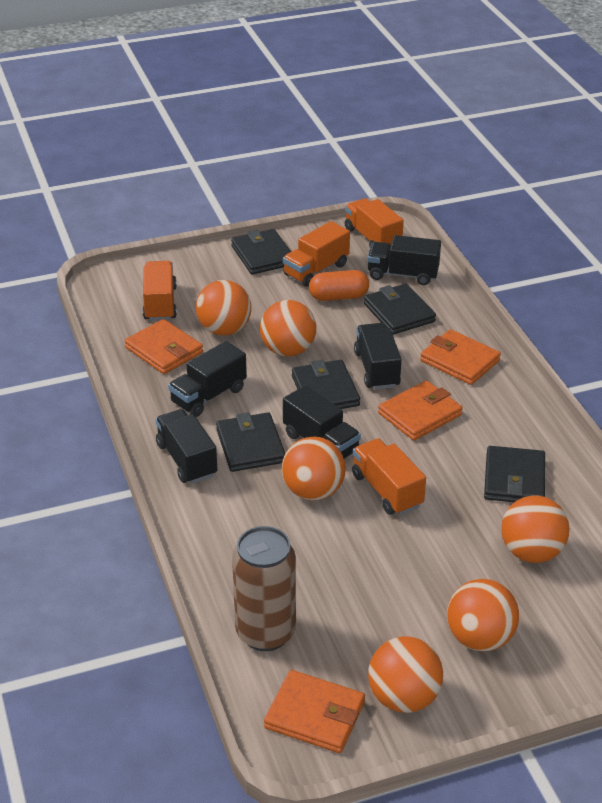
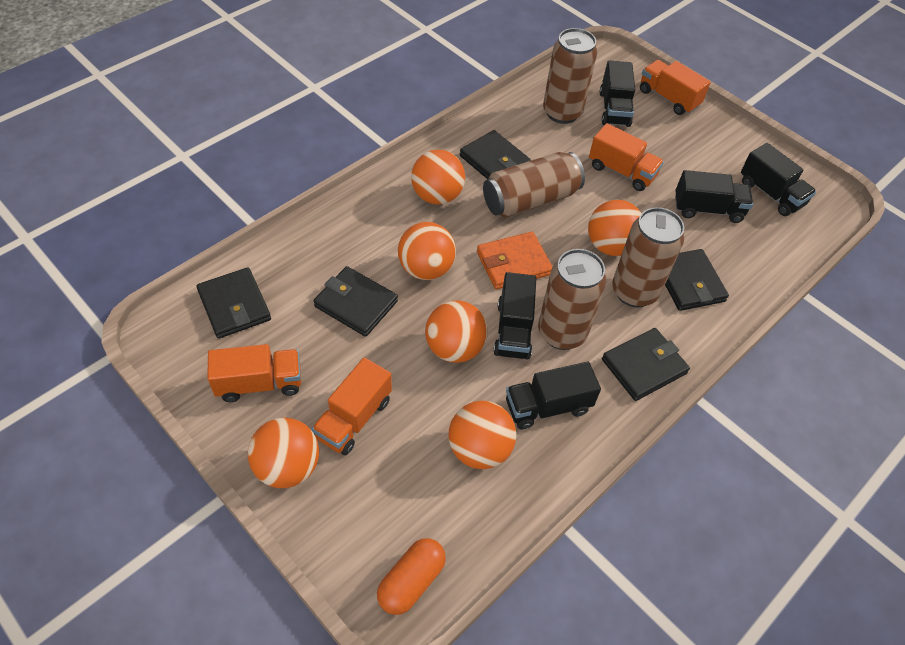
brown can: [232,526,296,651] = 1 -> [483,152,585,218] [538,249,606,350] [543,28,597,124] [612,207,684,308] = 4
orange wallet: [125,319,203,374] [264,670,365,753] [378,380,463,441] [420,329,501,385] = 4 -> [477,232,553,289] = 1

